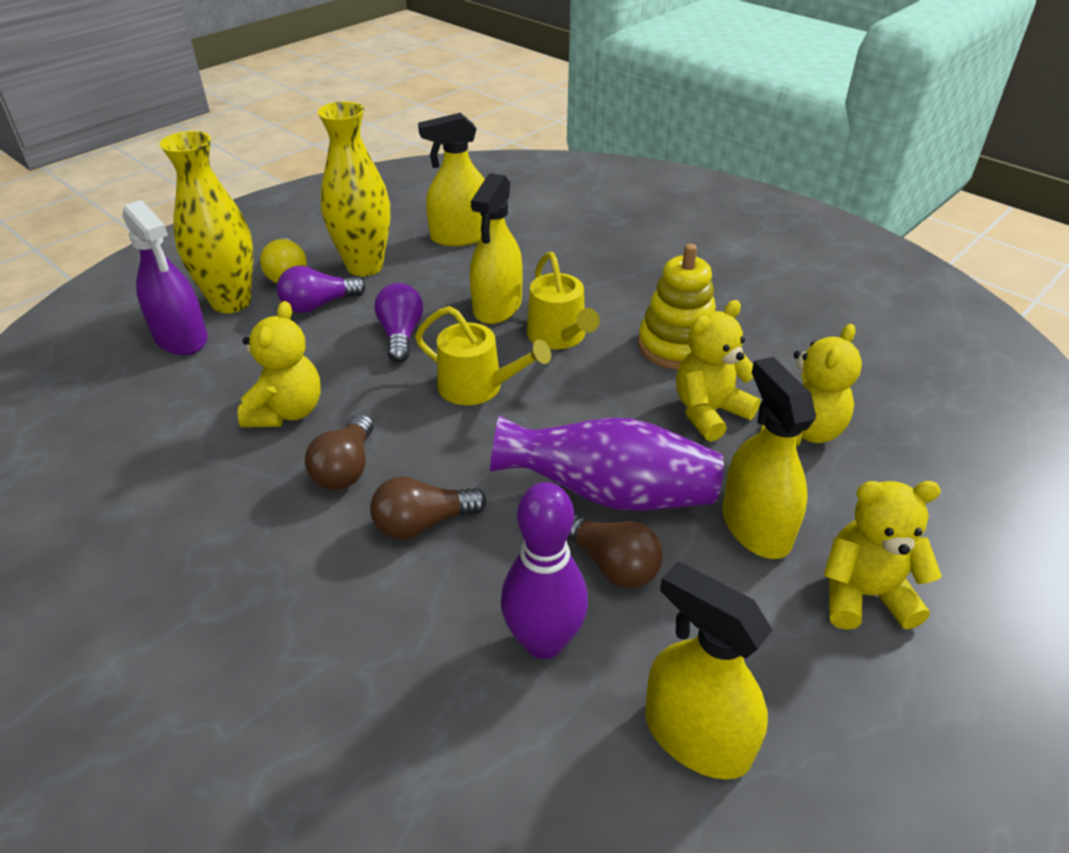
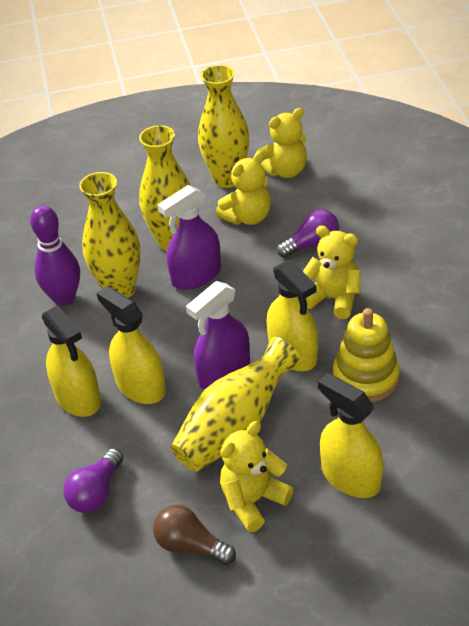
brown light bulb: [305,414,374,490] [370,476,487,540] [567,513,663,588] = 3 -> [153,505,236,565] = 1
purple spray bottle: [123,200,208,355] = 1 -> [157,185,221,290] [186,281,250,390] = 2
purple vase: [490,415,724,511] = 1 -> none = 0
yellow light bulb: [260,237,307,283] = 1 -> none = 0
yellow vase: [160,131,253,313] [318,101,390,276] = 2 -> [79,172,141,298] [139,125,191,251] [171,337,301,472] [198,65,250,188] = 4
yellow watering can: [415,306,551,405] [527,252,600,349] = 2 -> none = 0

